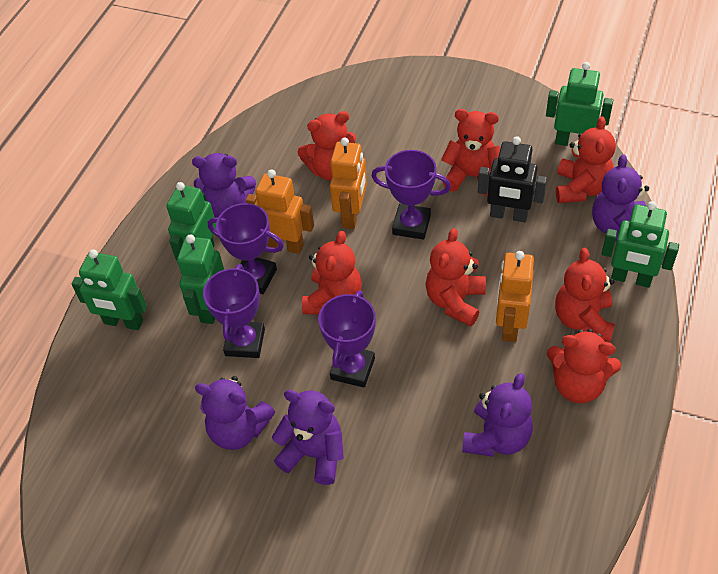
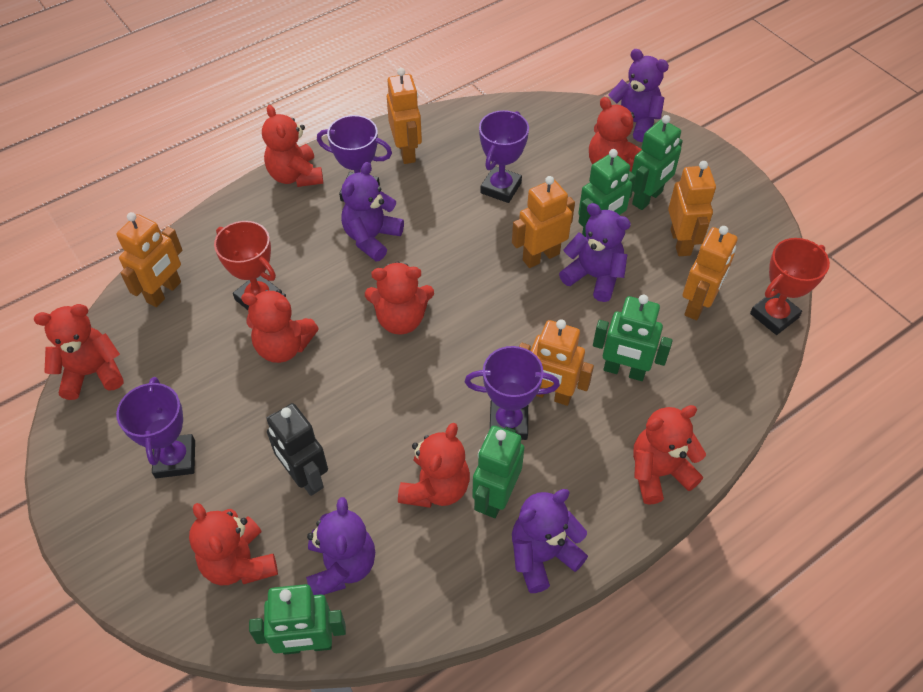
orange robot: [246,169,314,254] [330,138,367,229] [496,251,534,342] = 3 -> [117,212,183,307] [387,68,422,164] [512,176,575,268] [519,319,594,406] [668,161,716,256] [683,226,738,320] = 6
red teddy bear: [298,111,356,181] [302,231,362,314] [425,228,486,327] [441,109,500,196] [547,329,621,403] [555,248,615,342] [556,116,616,203] = 7 -> [34,304,123,400] [189,503,278,585] [241,289,319,363] [262,105,323,187] [365,261,434,335] [398,423,470,508] [589,97,642,172] [633,405,706,505] = 8
red trophy: none = 0 -> [214,221,279,310] [750,238,830,335] = 2

